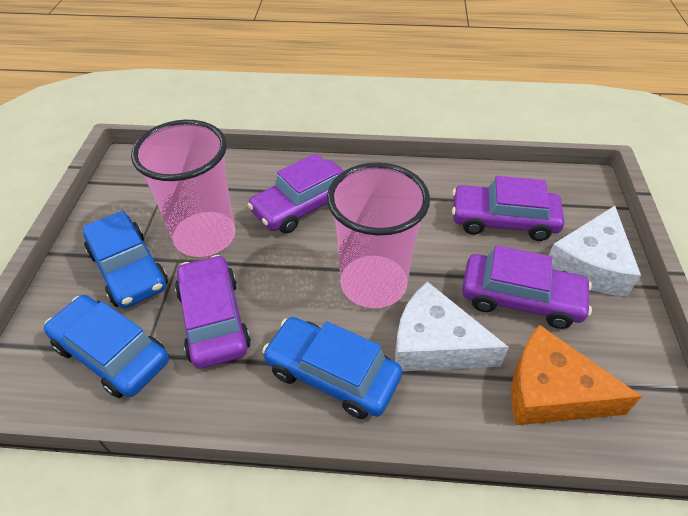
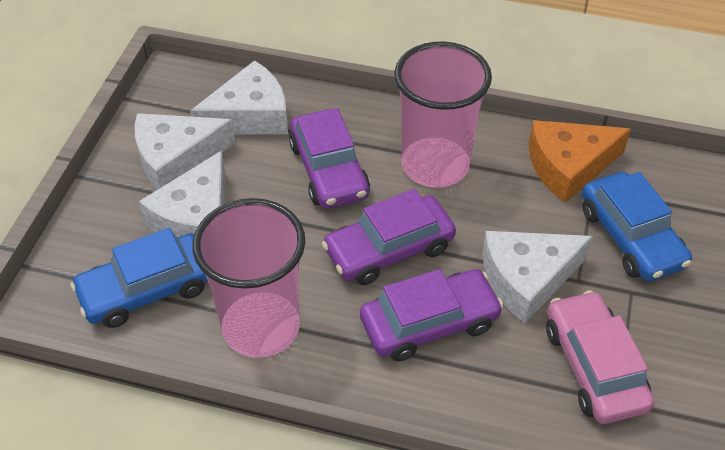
blue car: [44,295,169,398] [83,210,168,308] [262,317,402,419] = 3 -> [71,228,208,328] [582,172,692,282] = 2
pink car: none = 0 -> [546,290,654,424] = 1
purple car: [175,255,251,369] [248,153,344,234] [452,176,564,241] [462,245,592,329] = 4 -> [289,108,370,209] [322,189,456,285] [360,269,503,361] = 3
white cheese: [395,281,509,371] [549,206,641,297] = 2 -> [134,113,235,190] [139,151,226,237] [190,60,288,134] [482,231,593,323] = 4

